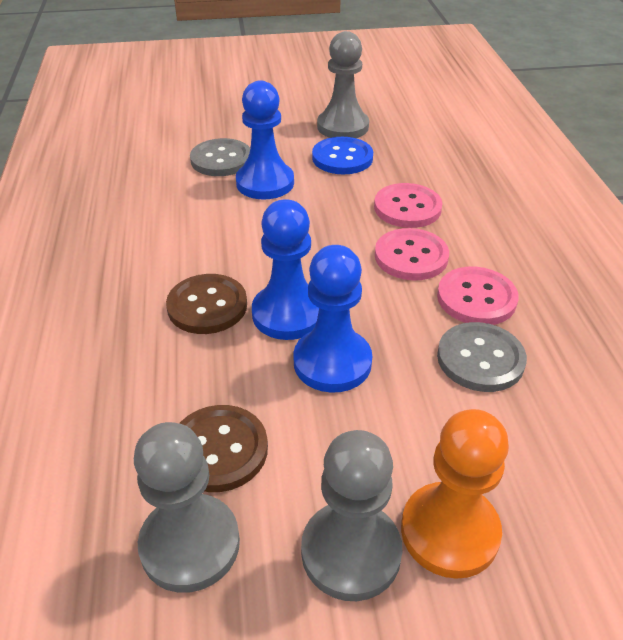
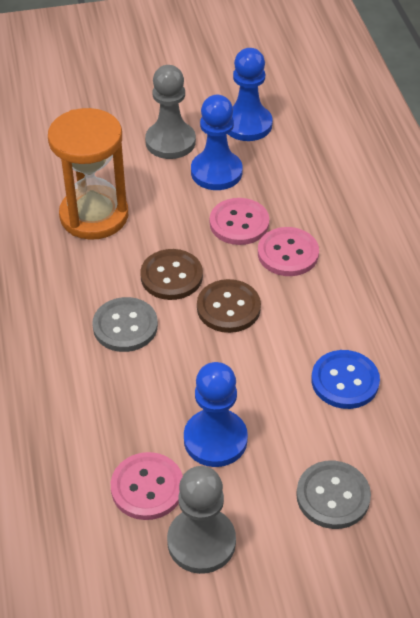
grey pawn: [134,422,240,593] [301,430,402,601] [317,31,369,138] = 3 -> [145,65,196,159] [167,466,236,574] = 2
orange hourglass: none = 0 -> [48,108,128,240] = 1
orange pawn: [401,409,509,579] = 1 -> none = 0

